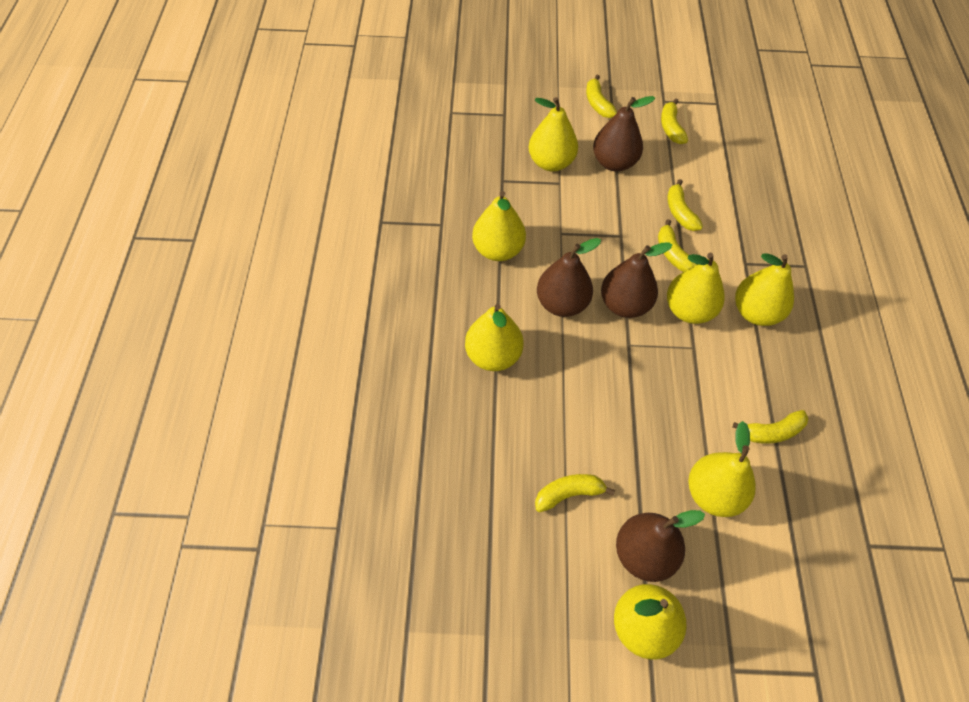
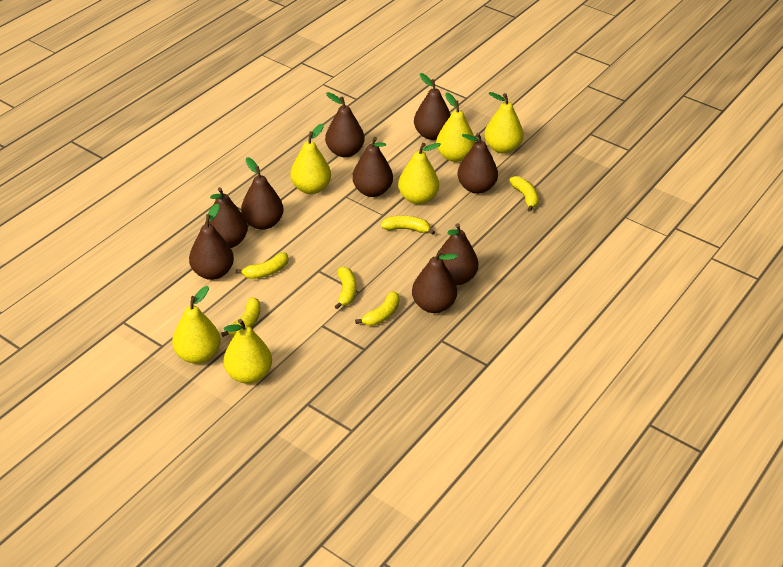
brown pear: [537,238,601,317] [593,96,655,171] [601,242,672,318] [616,510,705,582] = 4 -> [189,204,234,280] [205,187,248,248] [241,157,283,230] [325,92,365,158] [352,137,393,197] [412,250,457,313] [414,73,451,140] [439,223,478,285] [457,133,498,194] = 9
yellow pear: [465,304,524,371] [472,191,526,261] [529,97,578,171] [614,584,687,660] [667,253,725,324] [688,421,756,517] [735,253,794,326] = 7 -> [172,286,221,364] [223,319,272,384] [290,124,331,194] [398,143,441,204] [436,92,475,162] [484,92,524,154] = 6

